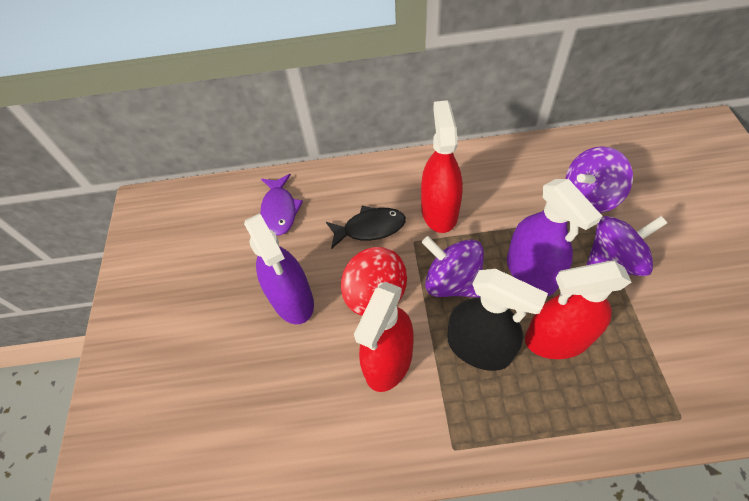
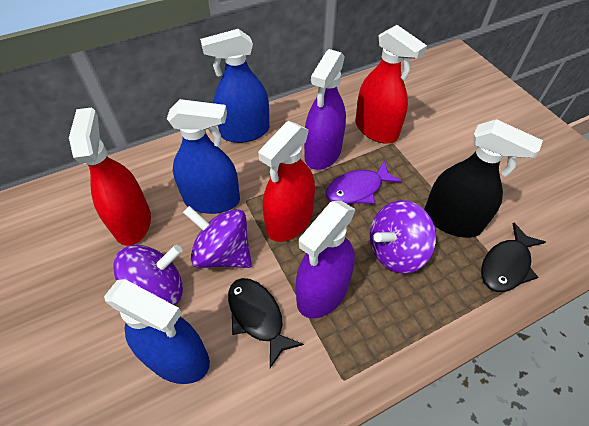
black fish: [326,206,406,249] = 1 -> [228,278,304,368] [481,222,546,292] = 2
blue spray bottle: none = 0 -> [104,279,210,384] [167,99,240,214] [200,29,269,143] = 3
red spinning top: [341,247,407,316] = 1 -> none = 0

